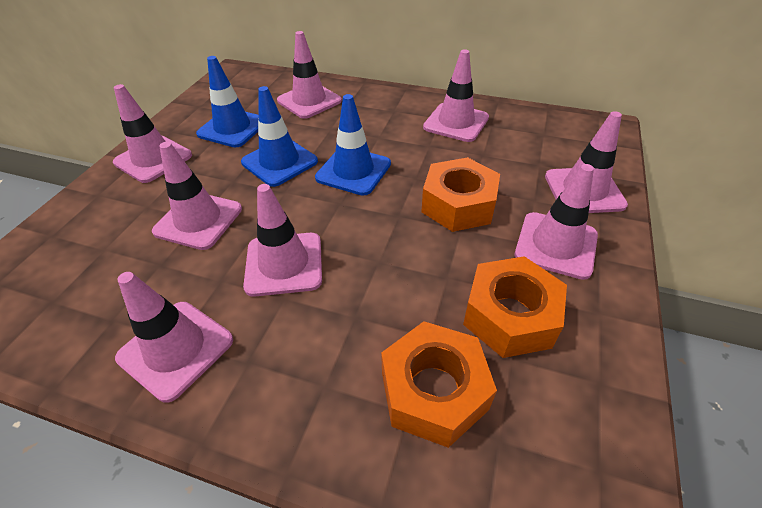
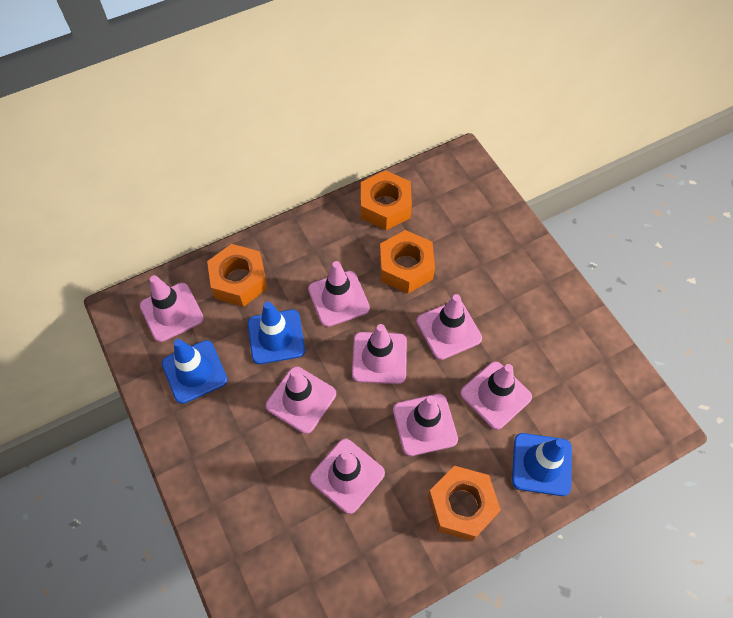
orange nut: [381,321,497,448] [421,157,500,232] [463,256,567,358] = 3 -> [207,244,267,307] [361,170,412,230] [380,230,435,293] [428,466,501,541] = 4

